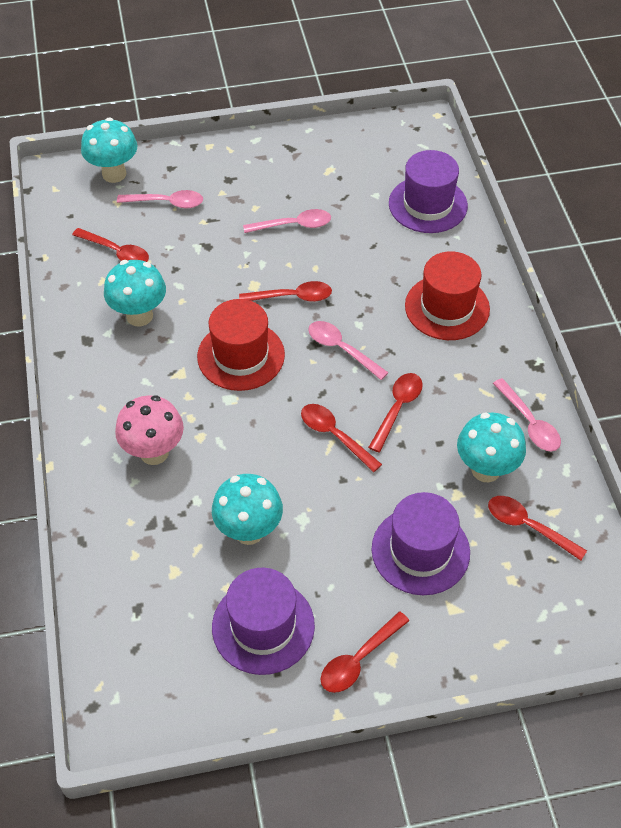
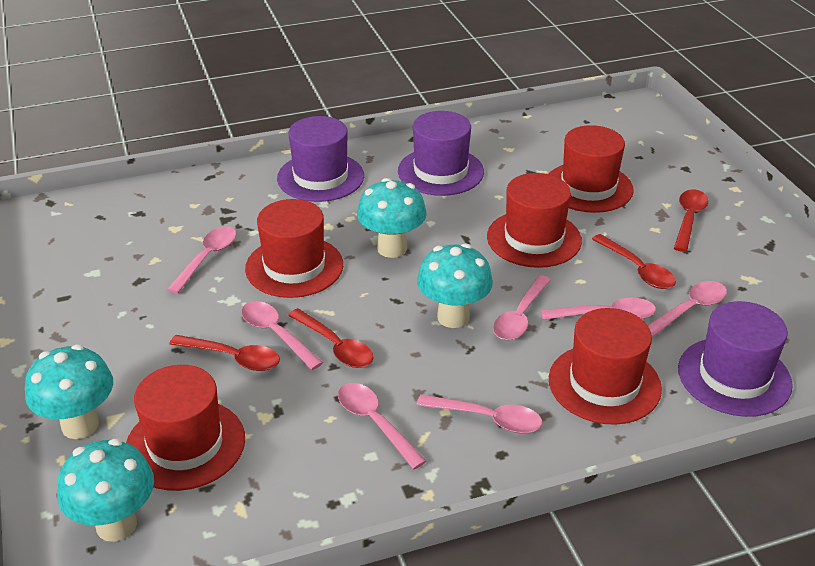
pink mushroom: [115,395,184,465] = 1 -> none = 0
pink spoon: [117,190,203,208] [243,209,331,233] [308,321,389,380] [493,378,561,451] = 4 -> [167,226,236,294] [241,301,323,370] [338,383,426,469] [417,394,542,433] [493,275,551,340] [541,298,656,320] [648,281,727,338] = 7
red hat: [197,299,285,391] [405,251,490,340] = 2 -> [126,365,245,491] [245,199,343,298] [487,173,582,268] [549,125,634,213] [549,308,662,425] = 5
red spoon: [72,228,149,262] [239,281,332,302] [301,404,382,472] [321,611,409,693] [368,373,423,453] [488,496,587,561] = 6 -> [170,335,280,371] [288,308,373,368] [592,234,676,289] [674,189,708,252] = 4

